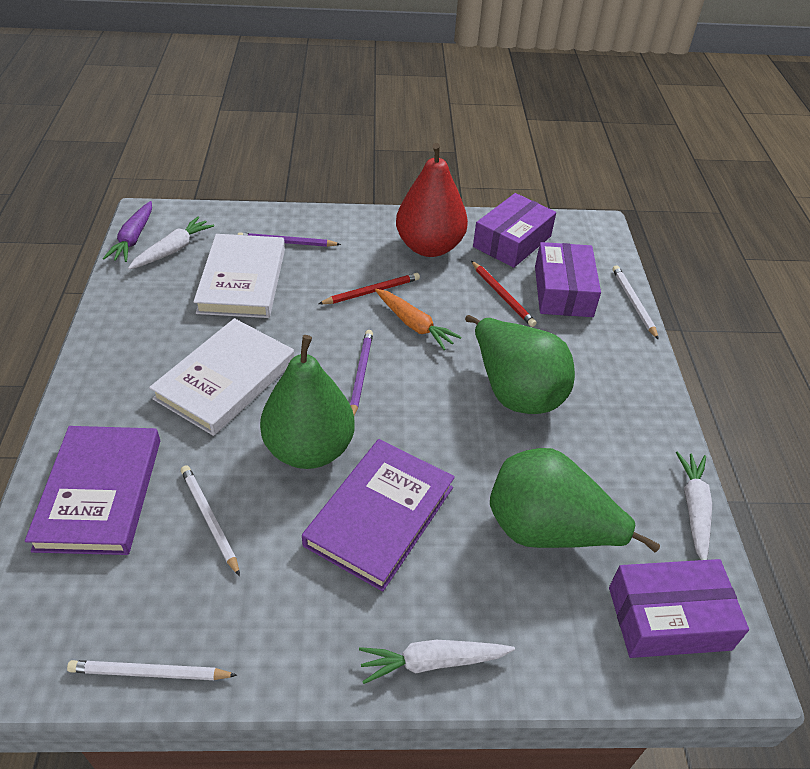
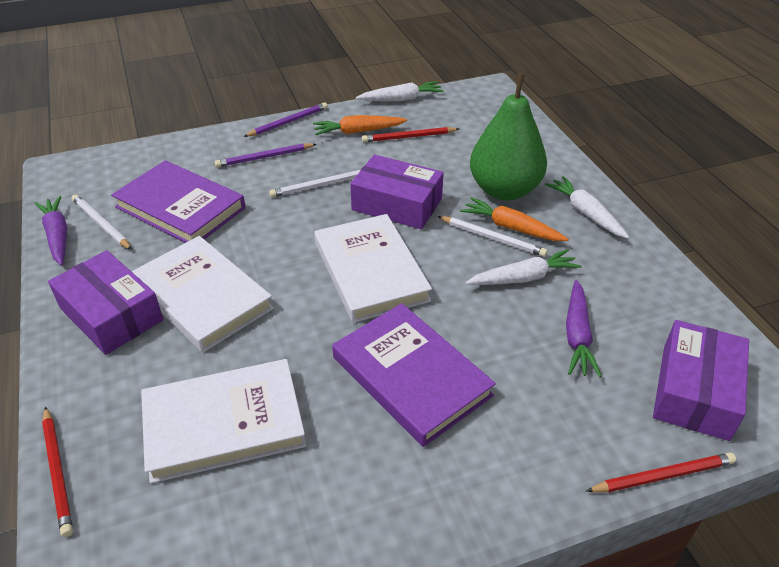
green pear: [260,335,355,469] [465,315,575,414] [490,448,660,552] = 3 -> [470,74,547,201] = 1
orange carrot: [375,289,462,350] = 1 -> [313,115,407,135] [461,197,569,241] = 2
purple carrot: [103,201,152,262] = 1 -> [35,196,67,266] [566,280,602,377] = 2
red pear: [396,143,468,257] = 1 -> none = 0
red pencil: [318,273,420,304] [471,261,537,327] = 2 -> [42,407,73,537] [362,127,459,142] [586,453,736,492] = 3
white book: [149,318,294,436] [193,234,285,318] = 2 -> [131,236,274,353] [141,359,306,484] [314,214,432,323] = 3

